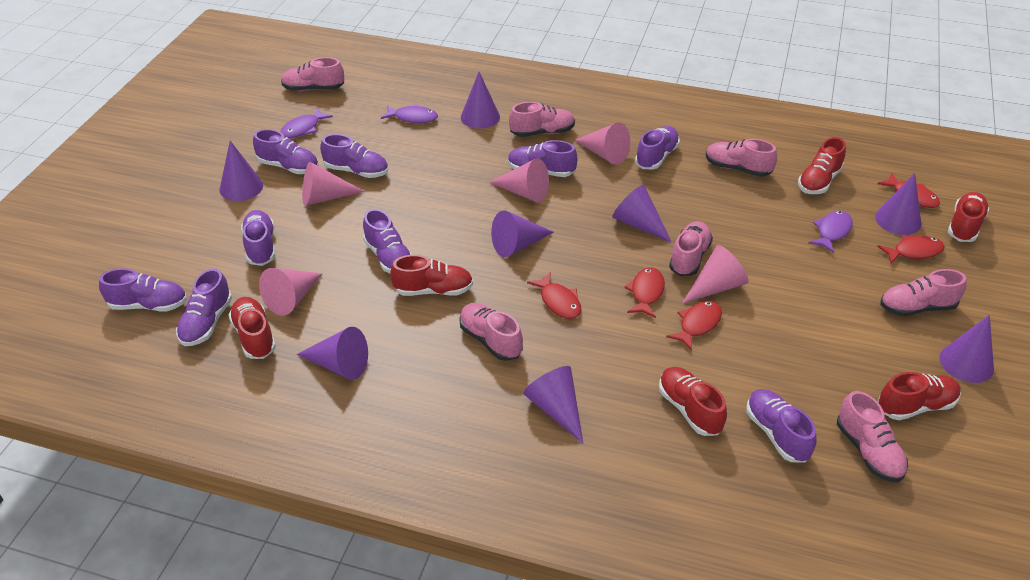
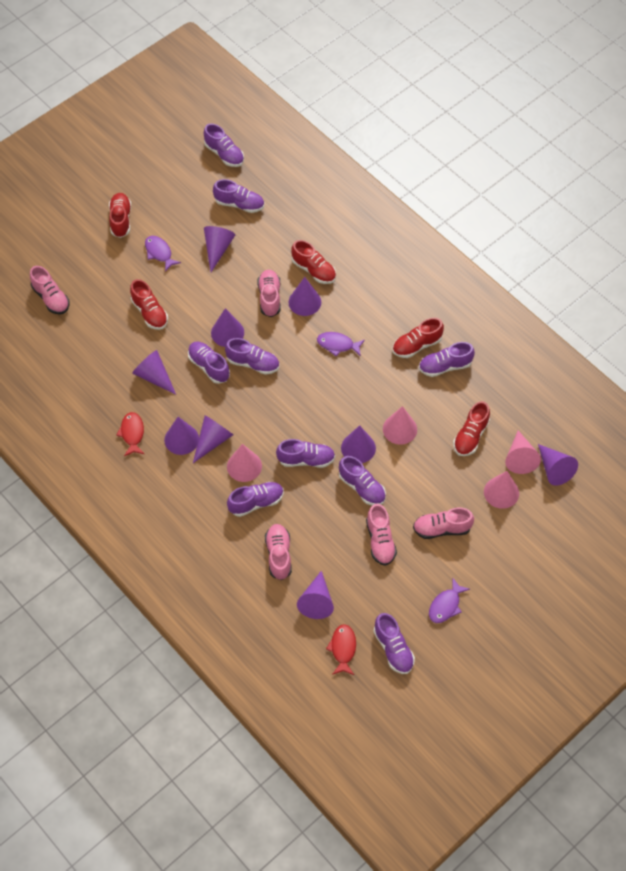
pink cone: [259,268,323,316] [302,162,365,206] [489,158,549,203] [575,122,630,165] [682,245,748,304] = 5 -> [227,444,262,482] [383,406,417,445] [484,471,519,509] [505,430,541,474] = 4
pink shoe: [281,57,344,91] [459,303,523,361] [509,102,575,137] [669,221,713,276] [706,139,777,177] [837,391,908,482] [880,269,967,316] = 7 -> [30,266,70,314] [258,270,280,317] [265,524,292,580] [366,504,397,566] [413,508,474,539] = 5
purple cone: [220,141,263,201] [297,327,368,380] [461,72,500,129] [491,210,554,257] [523,366,583,443] [612,185,672,243] [875,173,921,235] [940,315,994,383] = 8 -> [132,350,176,395] [164,417,199,455] [193,415,233,463] [204,226,235,272] [211,308,244,347] [288,277,321,316] [297,571,334,619] [341,425,376,463] [538,444,578,486] = 9
red fish: [527,272,582,319] [624,267,665,318] [666,301,722,351] [877,173,940,208] [877,235,945,264] = 5 -> [116,412,144,456] [326,624,356,675] = 2
red shoe: [229,297,276,359] [390,255,473,296] [659,367,727,436] [798,137,846,194] [878,372,961,420] [948,192,989,242] = 6 -> [109,193,131,238] [130,279,168,330] [291,240,336,284] [392,318,444,358] [453,401,490,456] = 5

